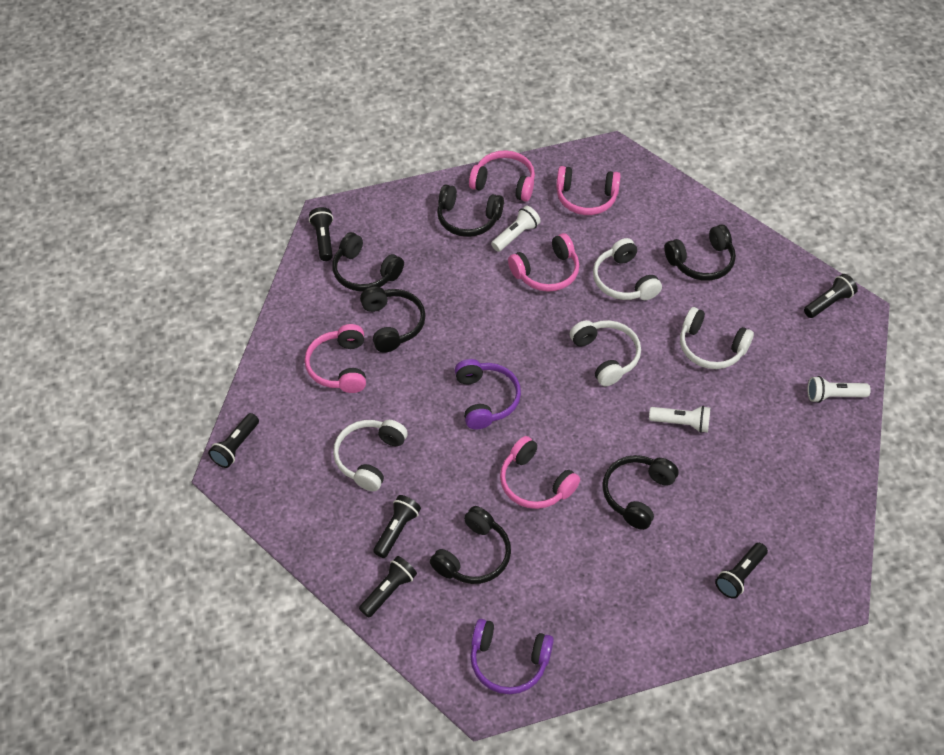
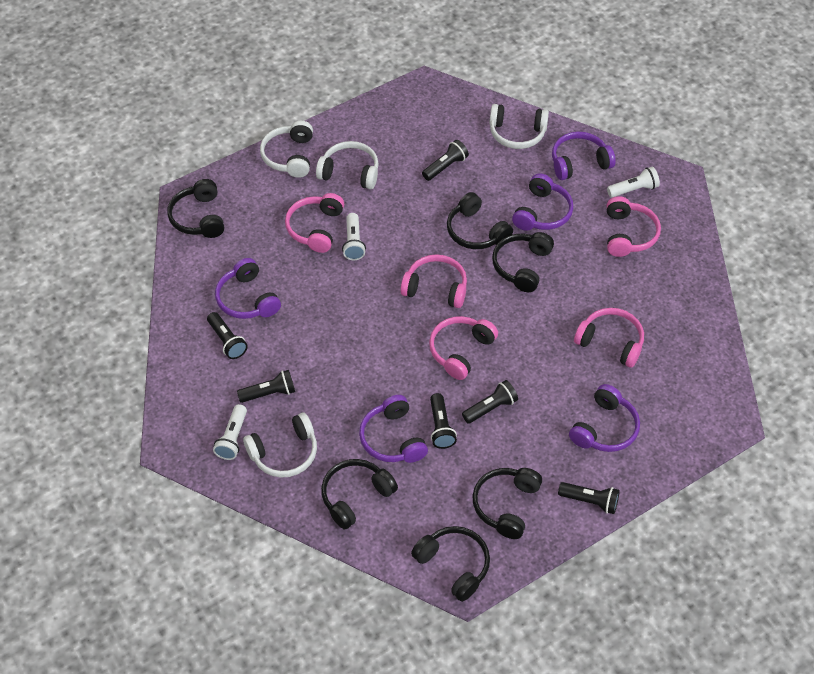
purple headphones: [455,359,521,429] [470,619,554,694] = 2 -> [215,258,281,319] [359,395,428,463] [512,173,573,231] [552,132,616,180] [569,384,640,452] = 5

